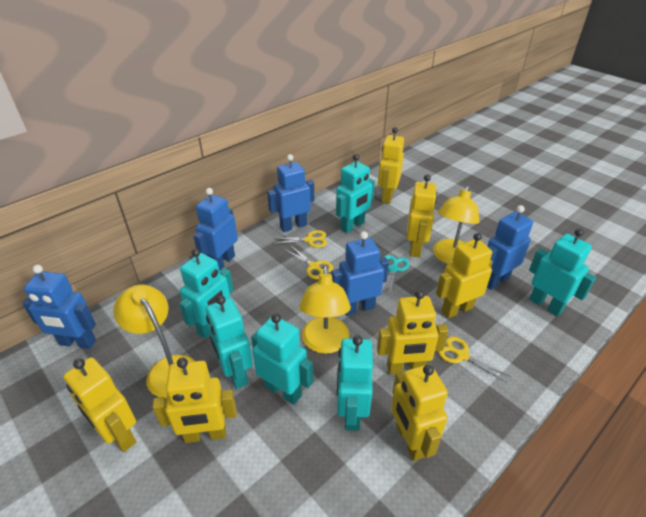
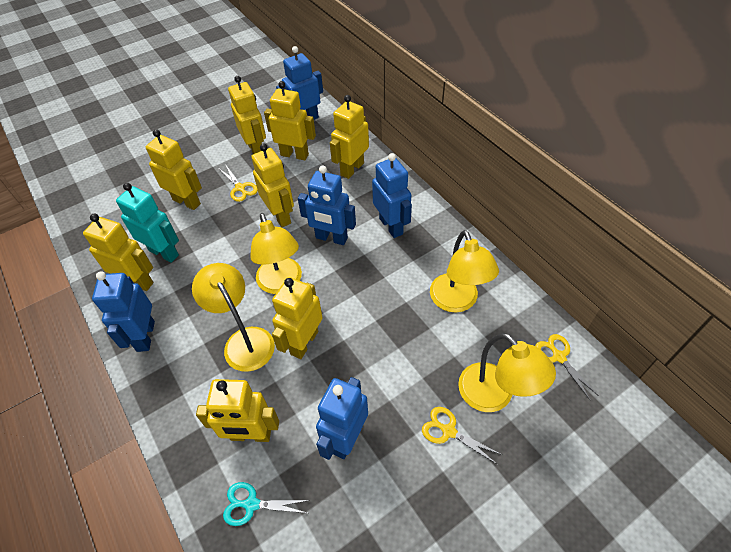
turquoise robot: [179,248,233,339] [206,295,253,389] [251,313,313,405] [336,154,375,233] [337,335,373,431] [529,228,596,316] = 6 -> [116,183,179,263] = 1
yellow lamp: [113,285,194,398] [299,265,351,354] [433,185,479,264] = 3 -> [192,263,275,372] [250,213,302,294] [430,230,499,313] [458,333,556,412] = 4
yellow robot: [63,357,136,452] [152,358,237,443] [377,290,448,374] [378,127,404,203] [391,364,448,461] [407,174,437,257] [436,233,493,318] = 7 -> [83,214,153,291] [146,129,202,210] [196,379,279,442] [228,76,266,154] [251,143,294,227] [264,81,316,160] [272,277,323,359] [330,95,369,179] = 8

